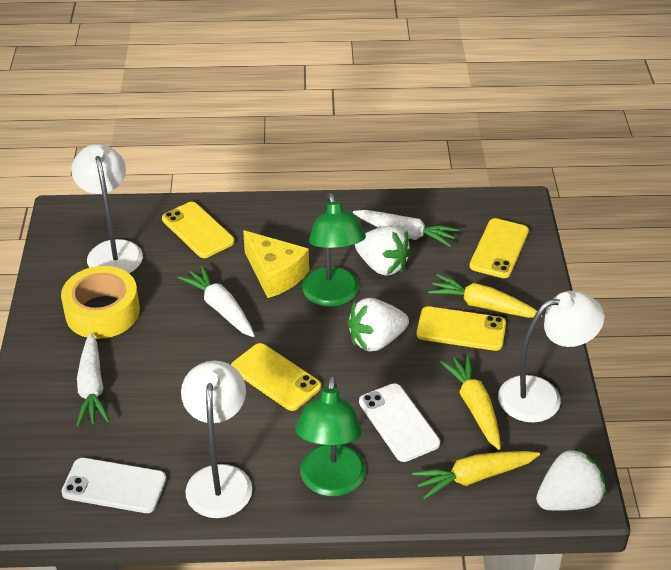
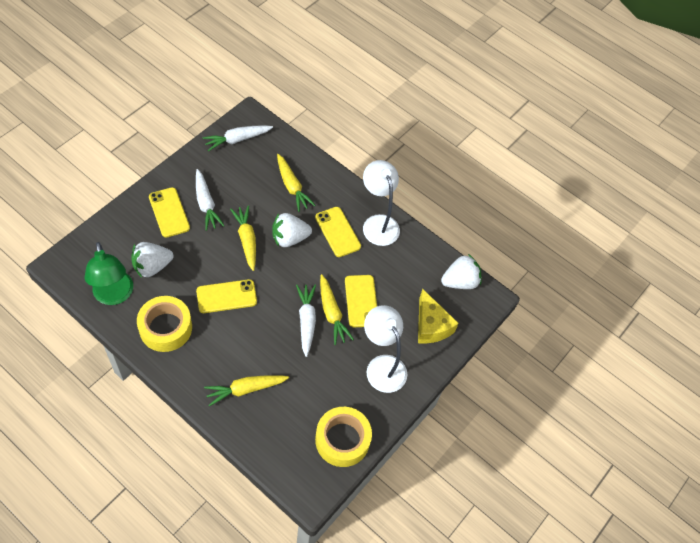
green lamp: [295,375,366,497] [302,193,366,307] = 2 -> [84,242,133,305] = 1
white lamp: [71,144,143,273] [181,361,252,518] [498,291,605,423] = 3 -> [363,160,400,246] [364,305,407,393] = 2
white phone: [61,458,166,513] [359,383,440,462] = 2 -> none = 0
yellow carrot: [412,451,540,499] [428,274,542,318] [440,354,501,450] = 3 -> [204,375,289,406] [230,206,256,271] [277,154,316,212] [320,274,354,345] = 4
yellow tape: [61,266,140,339] = 1 -> [137,296,192,352] [315,407,372,467] = 2

